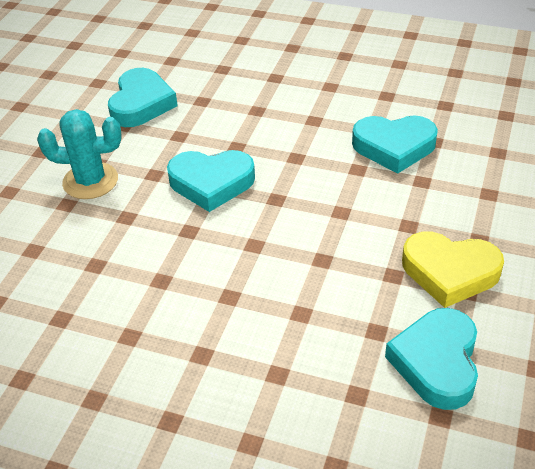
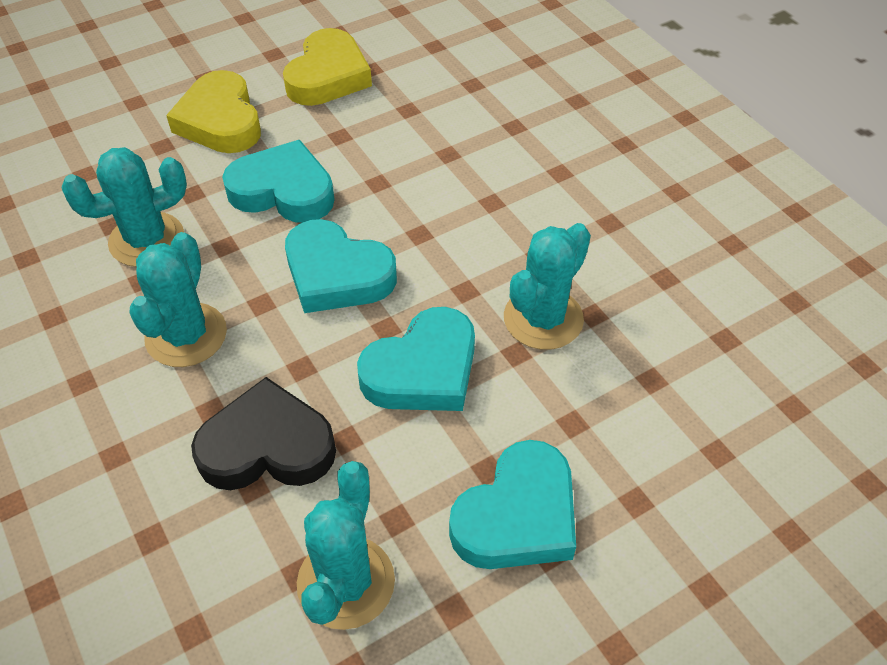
black heart: none = 0 -> [191,377,336,490] = 1
turquoise cactus: [37,109,122,199] = 1 -> [61,147,187,267] [129,232,227,367] [297,461,395,630] [504,223,591,350] = 4
yellow heart: [402,232,504,308] = 1 -> [166,70,261,153] [283,28,372,106] = 2

